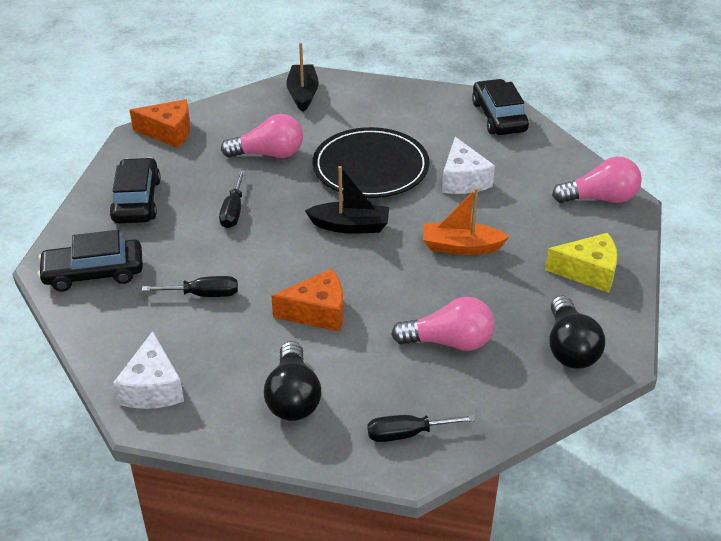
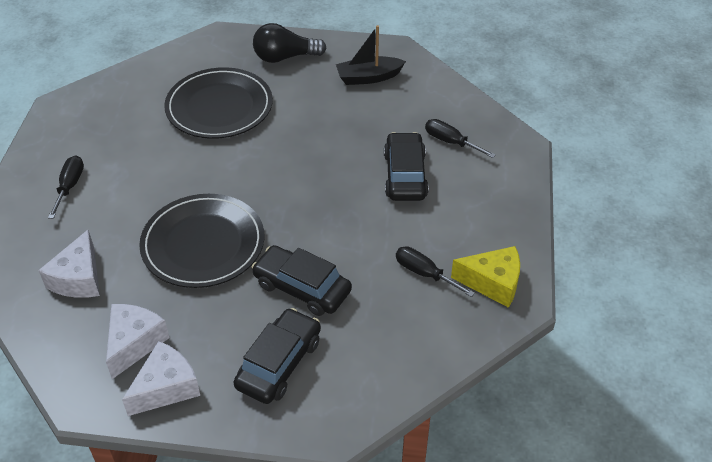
black boat: [286,42,319,112] [305,166,389,234] = 2 -> [336,25,406,85] = 1
black light bulb: [264,341,321,421] [549,295,605,369] = 2 -> [253,23,326,63] = 1
black plate: [313,127,430,198] = 1 -> [139,194,264,288] [164,67,273,139] = 2
orange boat: [423,187,510,255] = 1 -> none = 0
orange cheese: [130,99,191,148] [271,269,343,332] = 2 -> none = 0
pink light bulb: [221,114,303,158] [391,297,494,351] [552,157,642,203] = 3 -> none = 0
white cheese: [113,331,184,409] [442,137,495,194] = 2 -> [39,230,100,298] [106,304,169,379] [122,341,200,416] = 3

